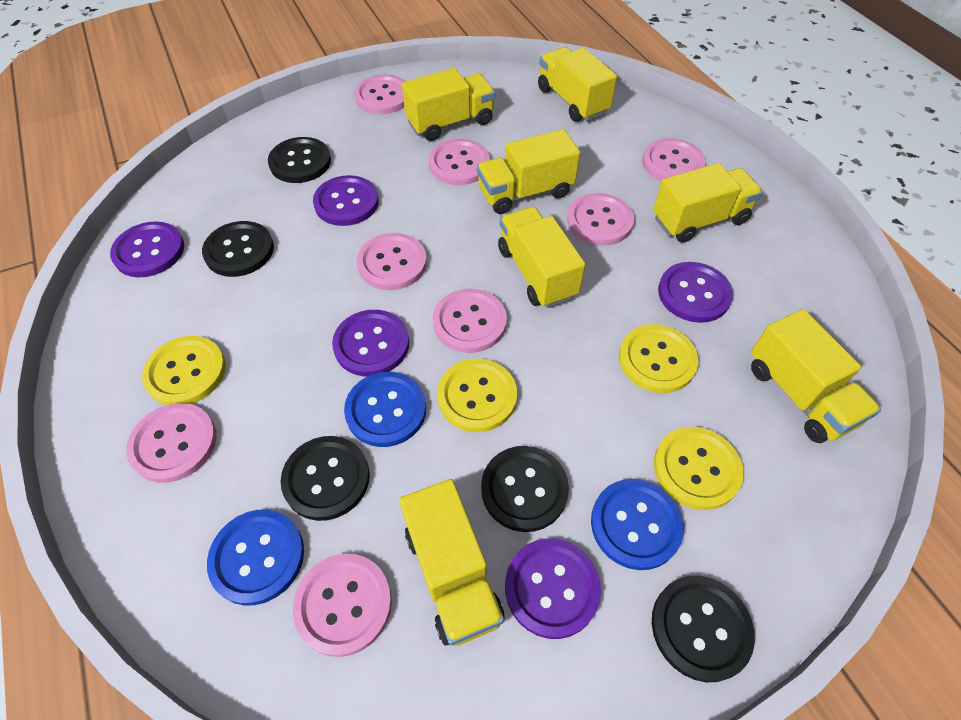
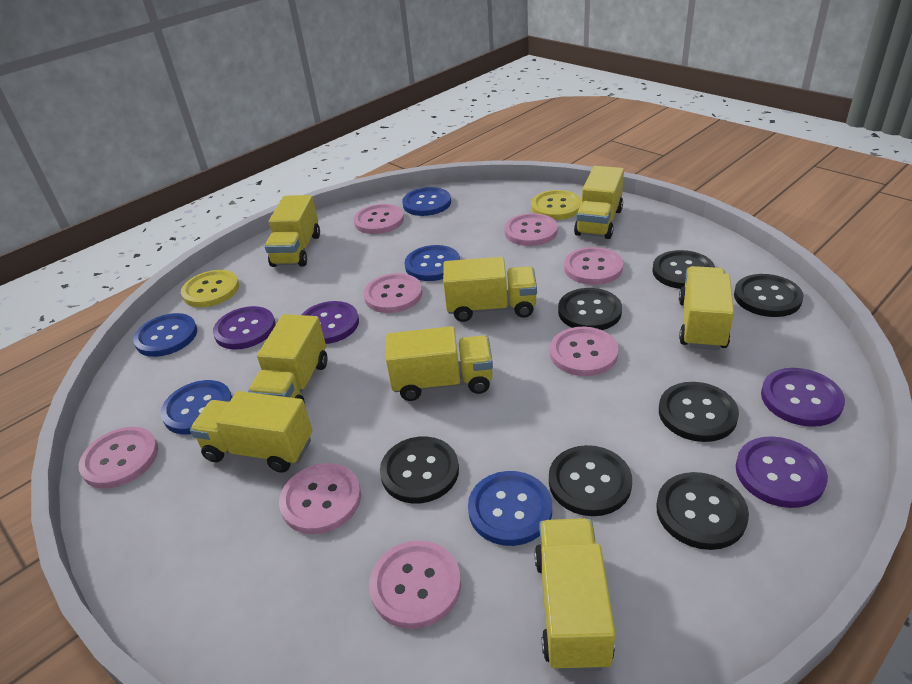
black button: [202,221,274,277] [268,137,331,183] [281,436,370,521] [481,446,569,532] [652,576,755,682] = 5 -> [380,436,459,504] [549,445,632,516] [558,288,622,330] [652,250,715,289] [656,472,749,550] [659,382,739,442] [734,274,803,317] = 7
blue button: [207,510,304,606] [344,372,426,447] [591,479,684,570] = 3 -> [133,313,197,357] [161,380,232,435] [402,187,451,216] [405,245,460,281] [468,471,552,546] = 5
purple button: [110,222,184,278] [313,175,379,226] [332,310,409,376] [505,538,601,639] [658,262,733,323] = 5 -> [213,306,276,350] [301,301,359,344] [736,436,828,508] [761,368,845,427] = 4
yellow button: [142,336,226,405] [437,359,517,432] [619,324,698,393] [654,427,744,510] = 4 -> [181,270,239,307] [531,190,582,220] = 2
yellow truck: [399,479,505,646] [402,68,495,141] [477,129,580,214] [498,207,585,308] [538,47,617,122] [653,163,763,243] [751,309,881,443] = 7 -> [190,391,313,473] [248,314,327,404] [265,195,320,267] [386,326,493,401] [443,257,537,322] [534,518,616,672] [574,166,624,239] [679,266,734,350] = 8

